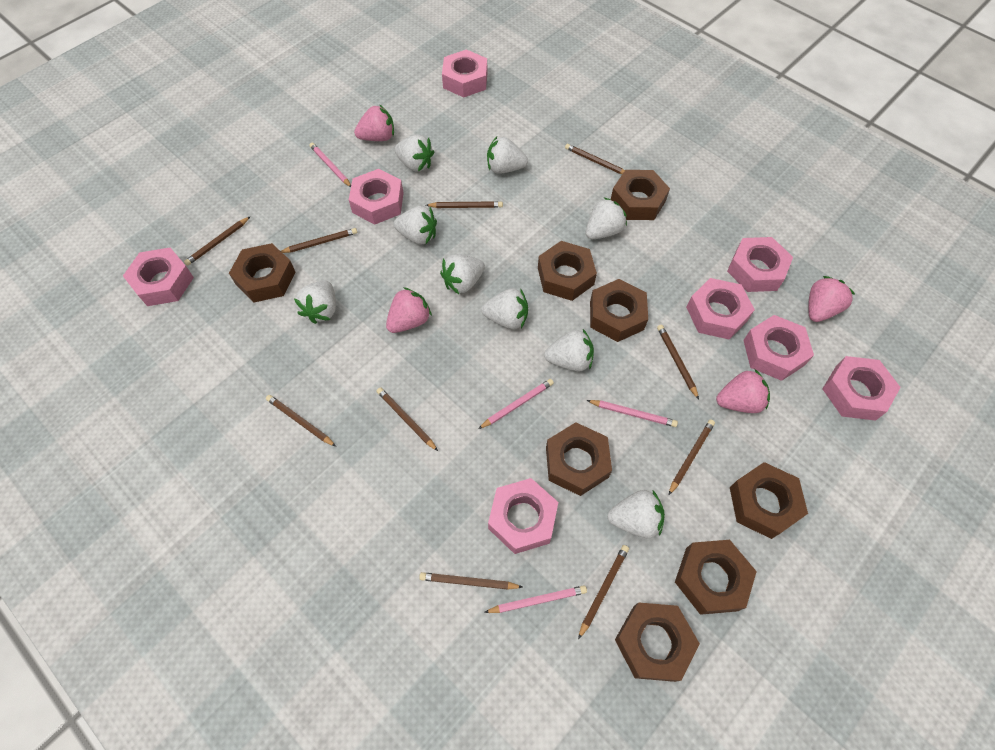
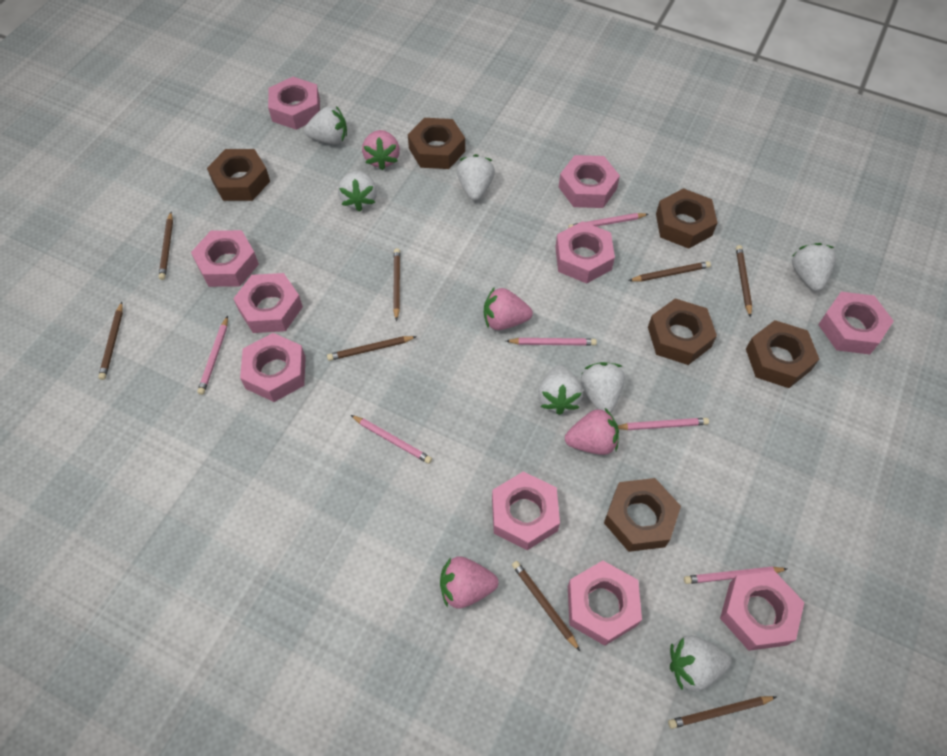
brown nut: [229,243,296,303] [538,241,597,301] [546,422,612,496] [590,279,648,342] [611,170,670,220] [615,602,700,682] [675,540,757,615] [730,462,808,539] = 8 -> [207,149,270,201] [408,118,465,169] [604,478,681,552] [648,298,717,365] [656,188,717,249] [746,320,819,388] = 6
brown pencil: [184,216,251,266] [266,395,336,447] [281,228,357,253] [376,387,438,451] [419,572,522,589] [426,201,503,208] [565,144,625,174] [578,545,629,639] [657,324,699,399] [669,419,715,495] = 10 -> [98,302,123,380] [159,212,173,280] [327,336,417,361] [393,248,400,321] [512,561,580,651] [628,261,711,282] [668,696,776,729] [736,245,752,318] = 8
pink nut: [123,248,194,306] [349,169,404,225] [442,49,487,97] [488,478,558,554] [686,278,755,340] [727,237,793,292] [743,315,814,381] [822,356,901,421] = 8 -> [191,230,259,287] [233,273,303,333] [240,333,306,402] [268,77,320,130] [492,472,560,550] [555,221,615,283] [559,155,620,208] [568,561,642,646] [720,571,804,651] [818,292,894,355] = 10
pink pencil: [309,143,351,187] [478,379,554,429] [484,585,587,613] [586,400,678,427] = 4 -> [197,316,228,395] [351,415,432,464] [506,338,597,346] [568,213,648,228] [618,418,709,430] [684,566,787,584] = 6
white strawberry: [294,280,336,324] [393,206,437,244] [394,134,434,172] [440,254,485,294] [481,288,528,329] [487,137,528,174] [544,329,594,371] [586,197,627,239] [607,490,665,538] = 9 -> [304,106,347,144] [338,170,377,212] [457,154,495,201] [538,365,583,415] [580,362,625,413] [670,635,732,691] [792,243,836,291] = 7

